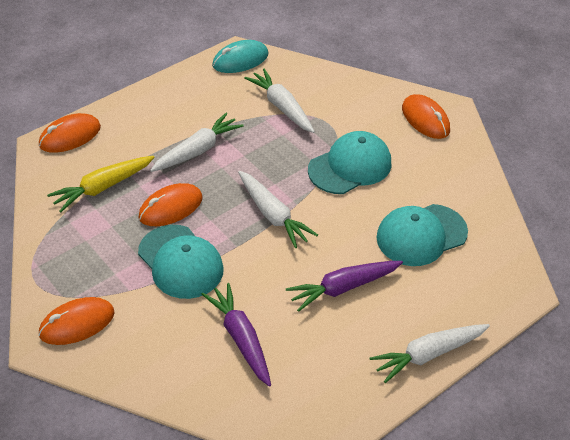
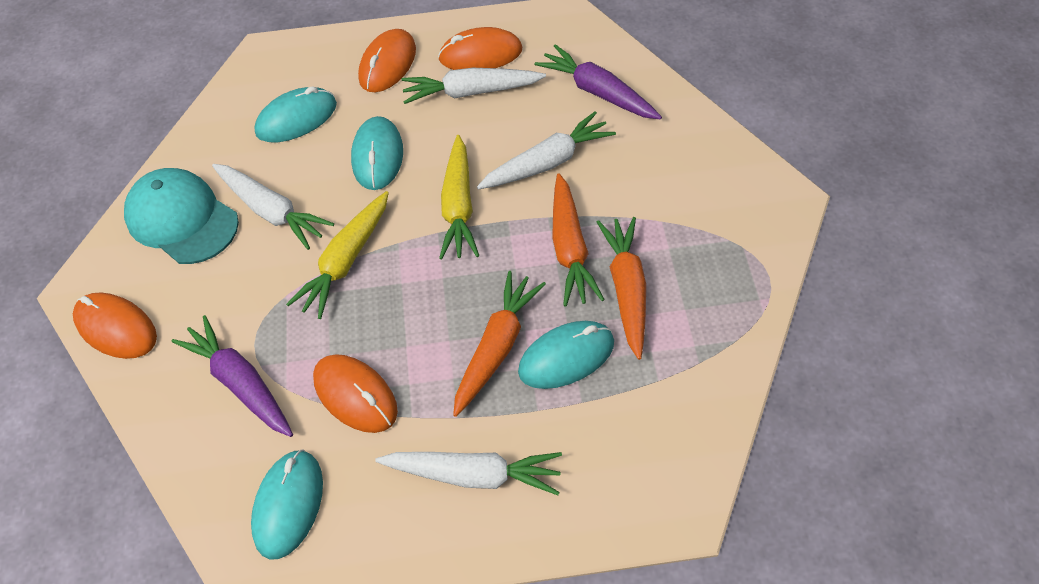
orange carrot: none = 0 -> [453,271,546,417] [552,173,605,306] [597,217,646,360] = 3
turquoise cap: [138,225,224,299] [308,131,391,194] [376,204,468,266] = 3 -> [124,168,239,264] = 1
turquoise mouse: [212,40,268,73] = 1 -> [251,450,323,560] [254,86,337,142] [351,116,403,190] [518,321,614,389] = 4
yellow carrot: [47,156,155,212] = 1 -> [286,191,389,319] [439,135,479,260] = 2

